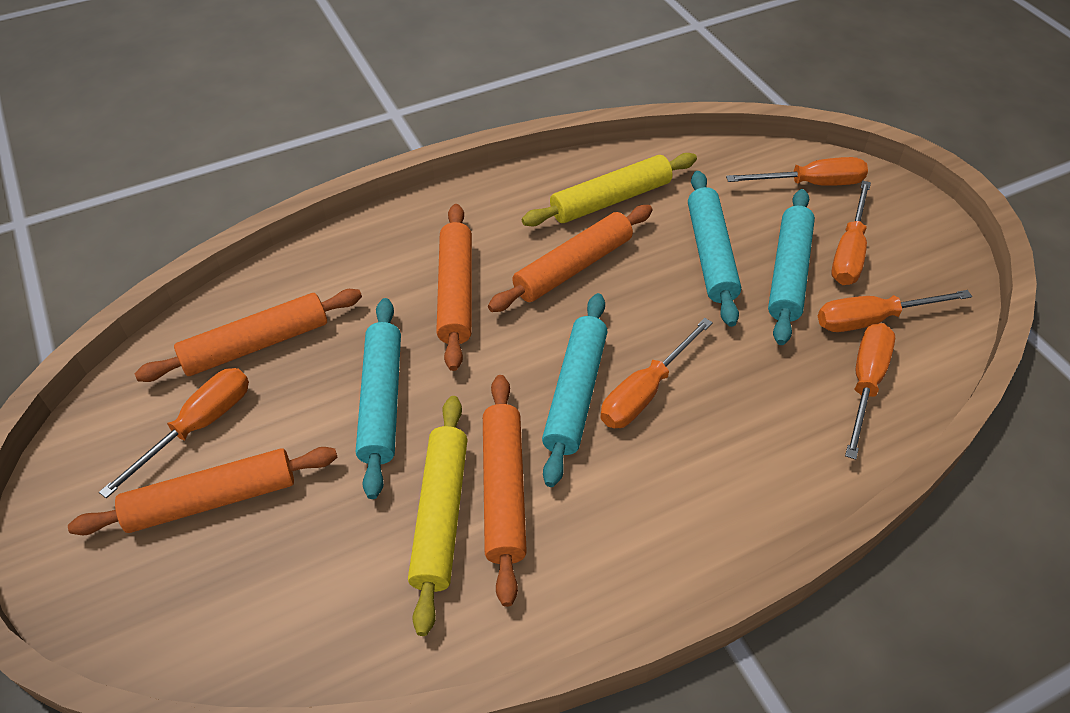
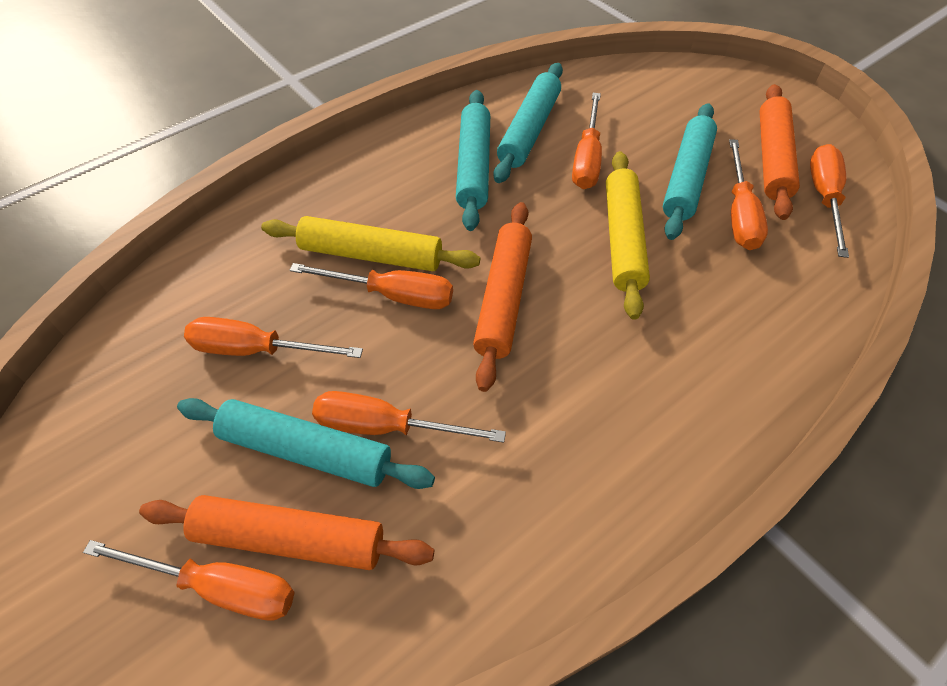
orange rolling pin: [68,447,337,535] [134,289,362,382] [436,204,472,371] [483,375,527,607] [488,205,653,312] = 5 -> [139,495,434,570] [473,202,532,392] [759,84,800,220] = 3
orange screwdriver: [99,368,249,498] [600,318,713,428] [726,157,868,186] [818,290,972,332] [831,181,871,285] [845,323,895,460] = 6 -> [83,540,295,621] [184,317,363,358] [290,263,453,309] [312,391,506,443] [572,93,602,189] [729,139,768,250] [810,144,849,258] = 7

